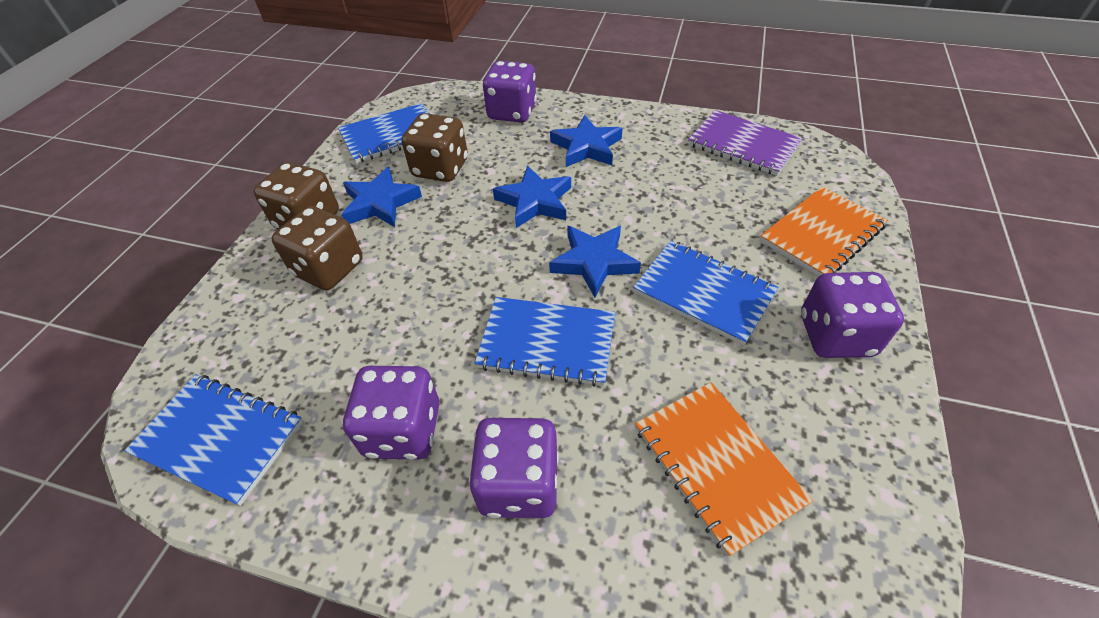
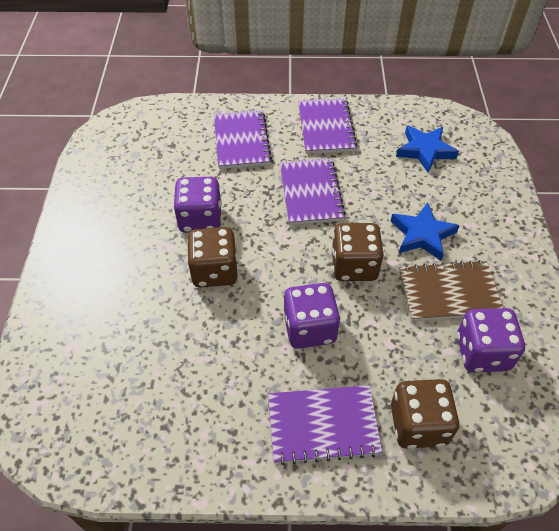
blue notebook: [124,374,303,506] [338,103,429,164] [475,297,615,387] [633,240,779,345] = 4 -> none = 0
blue star: [342,167,422,227] [493,165,571,228] [549,226,641,297] [550,115,623,167] = 4 -> [391,202,460,261] [396,125,459,173] = 2
brown notebook: none = 0 -> [399,260,503,321] = 1
orange notebook: [635,382,813,557] [760,186,888,277] = 2 -> none = 0
purple dice: [343,366,440,460] [469,418,559,518] [483,61,537,122] [801,272,904,358] = 4 -> [174,177,222,233] [283,283,340,349] [457,308,525,372] = 3
purple notebook: [688,110,803,176] = 1 -> [214,110,272,169] [268,385,382,465] [280,159,346,225] [298,98,357,154] = 4

